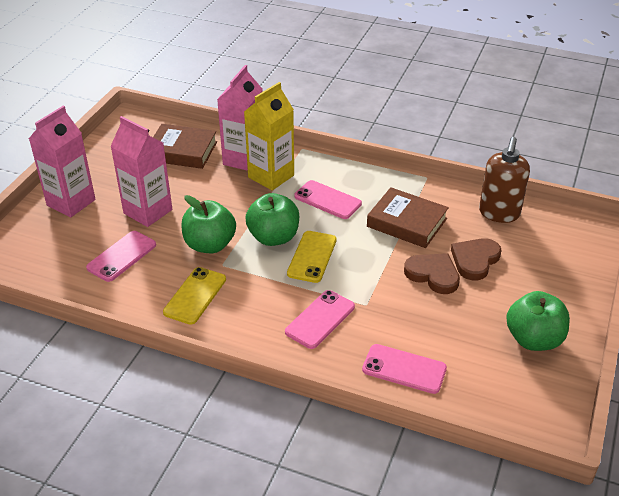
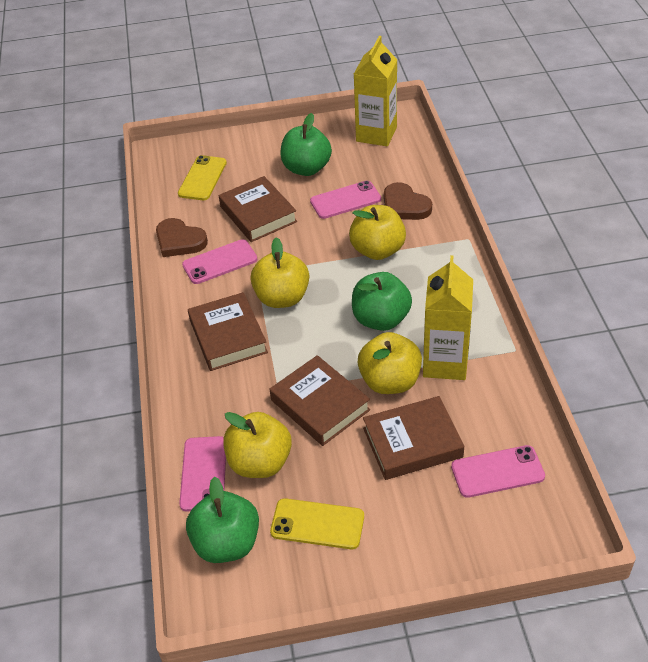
brown book: [153,124,217,169] [367,187,449,248] = 2 -> [188,292,268,371] [219,176,297,242] [270,355,370,446] [363,396,464,480] = 4
brown soap dispenser: [479,137,530,223] = 1 -> none = 0
pink carton: [29,106,95,217] [110,116,172,227] [217,65,263,171] = 3 -> none = 0
yellow apple: none = 0 -> [223,412,292,478] [250,237,309,308] [349,205,406,260] [358,332,422,394] = 4
yellow carton: [244,82,294,190] = 1 -> [354,36,397,146] [423,255,473,380] = 2

